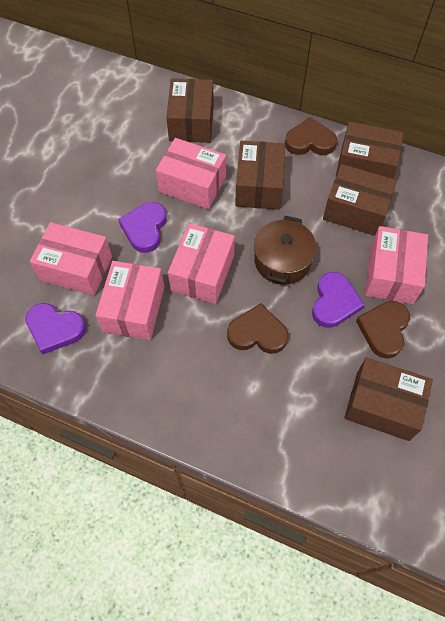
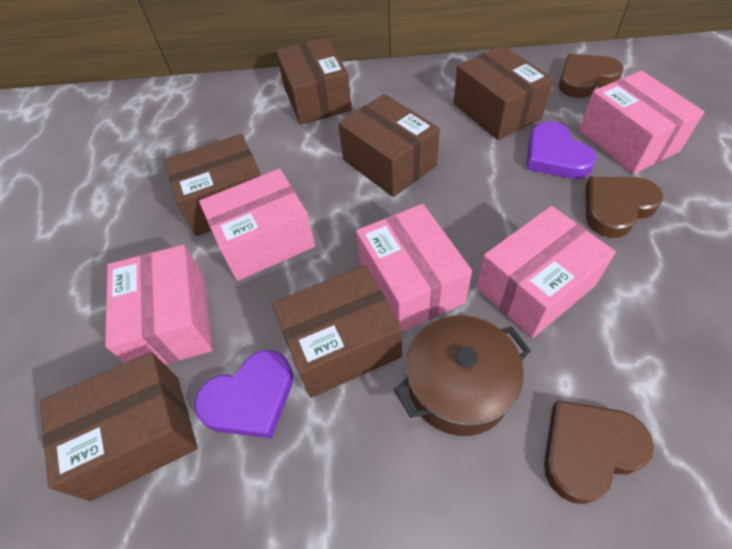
brown box: [166,78,214,143] [235,141,285,210] [323,164,397,236] [336,121,404,179] [344,357,433,441] = 5 -> [40,352,198,501] [164,134,261,236] [272,265,402,398] [276,37,352,125] [338,94,440,197] [454,45,553,140] = 6
purple heart: [25,303,86,354] [118,202,167,253] [312,272,364,328] = 3 -> [194,350,293,439] [527,122,597,179] = 2

